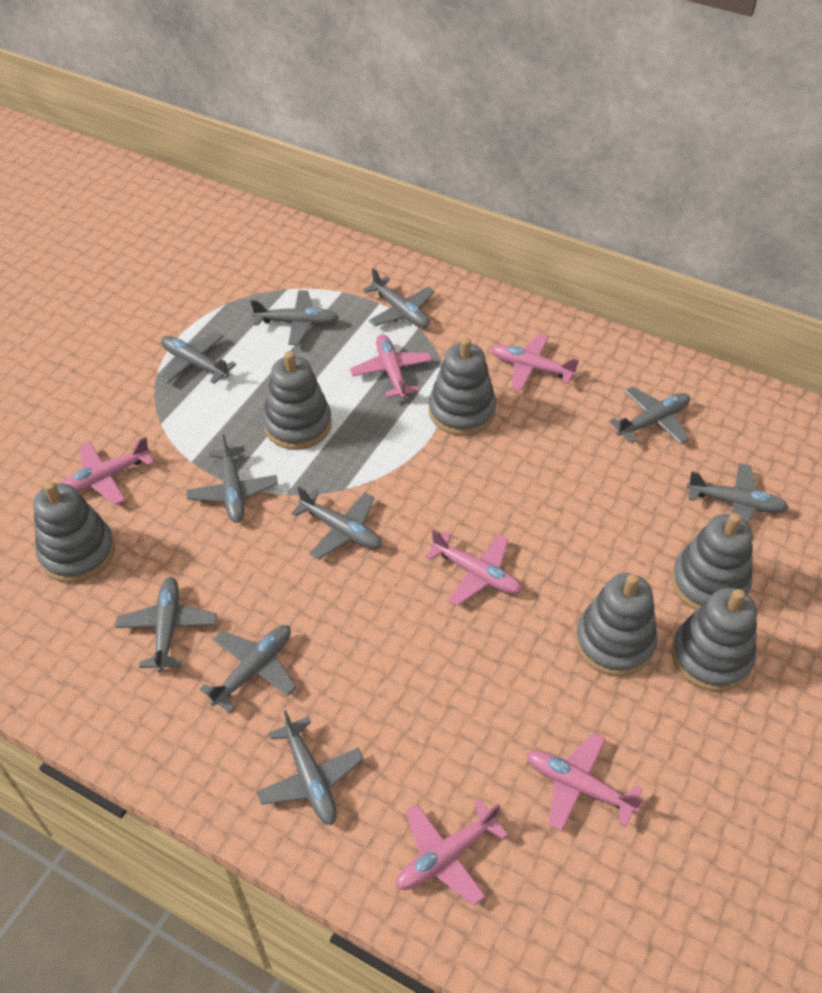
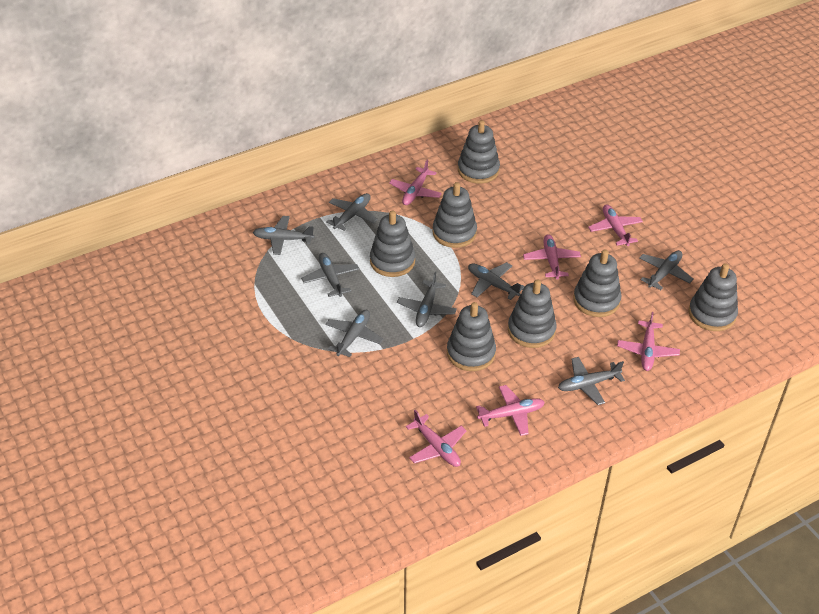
grey plane: [115,577,217,672] [160,332,236,384] [186,434,278,523] [200,625,297,713] [250,290,339,345] [256,710,364,825] [291,487,382,560] [363,268,435,328] [609,386,690,444] [687,463,789,523] = 10 -> [253,216,314,255] [301,253,359,297] [325,310,383,357] [326,193,378,231] [397,272,457,327] [468,262,525,300] [558,357,625,405] [639,250,694,290] = 8
grey stacking toy: [33,481,115,583] [263,351,332,450] [429,337,496,436] [575,573,657,676] [671,588,757,692] [672,513,753,610] = 6 -> [370,210,415,277] [432,182,477,248] [447,302,496,371] [458,120,500,183] [508,279,557,348] [573,250,621,317] [688,263,738,331] = 7

